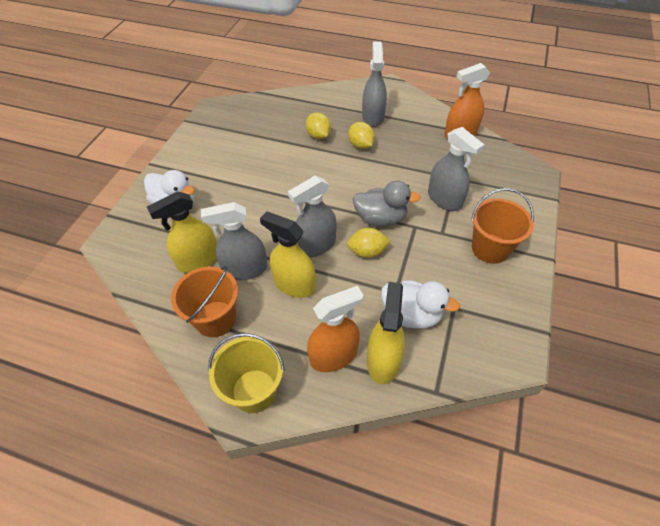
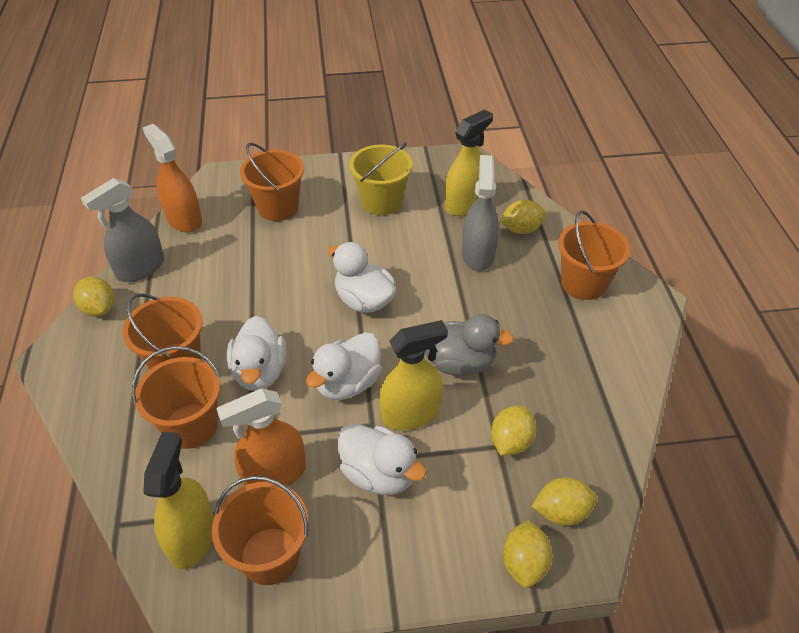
grey spray bottle: [201,202,267,280] [288,176,337,258] [362,41,387,127] [428,127,485,211] = 4 -> [81,178,164,282] [462,155,499,271] = 2
orange bucket: [171,266,238,337] [471,188,534,264] = 2 -> [123,293,203,369] [132,346,220,449] [212,476,309,585] [240,143,304,221] [558,211,630,300] = 5
white duck: [144,170,195,204] [381,280,460,328] = 2 -> [227,316,286,391] [306,332,382,400] [328,242,396,313] [338,424,426,495] = 4
yellow lemon: [306,112,331,139] [347,228,391,258] [348,122,375,149] = 3 -> [73,276,114,317] [491,406,536,455] [499,200,546,234] [502,519,553,588] [532,477,598,526] = 5

